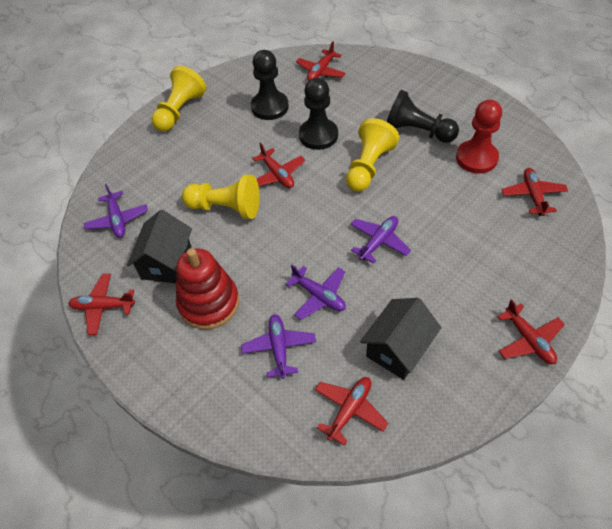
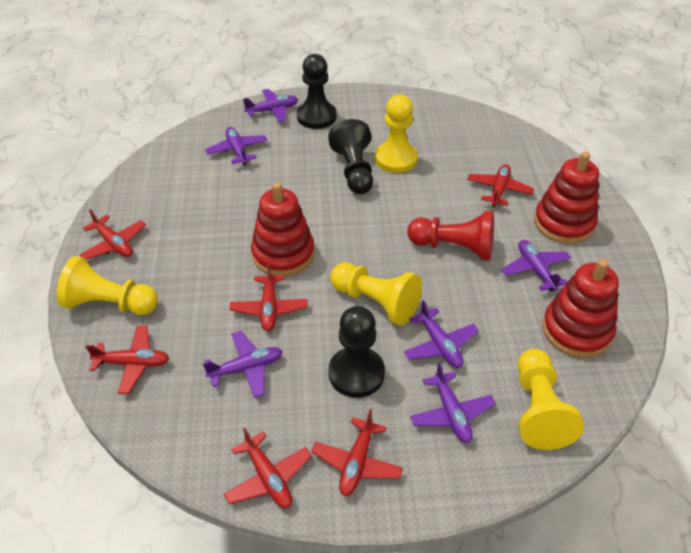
black house: [127,210,192,283] [360,298,442,380] = 2 -> none = 0
purple plane: [84,184,148,237] [241,314,316,379] [286,265,346,320] [350,216,411,264] = 4 -> [202,331,283,398] [205,127,267,166] [243,89,298,122] [404,300,479,368] [410,362,496,443] [502,240,571,291] = 6
red stacking toy: [176,248,239,329] = 1 -> [251,182,314,276] [534,152,599,244] [542,259,619,358] = 3
yellow pawn: [151,66,206,132] [182,175,260,219] [346,118,399,192] = 3 -> [57,256,158,315] [330,262,422,326] [375,94,418,173] [517,349,584,450] = 4

